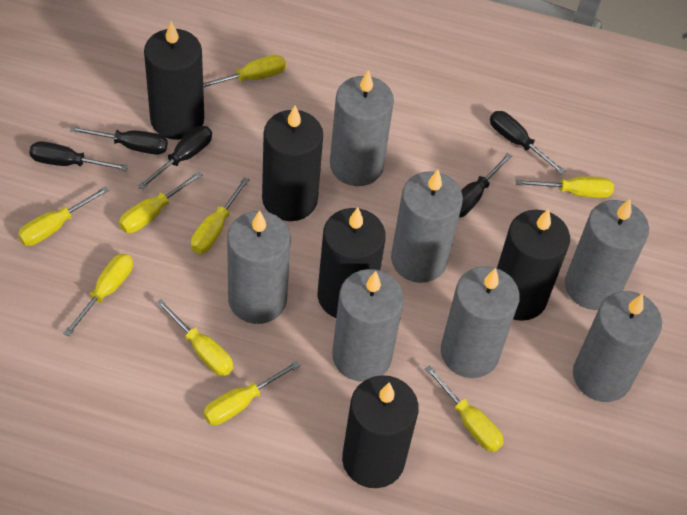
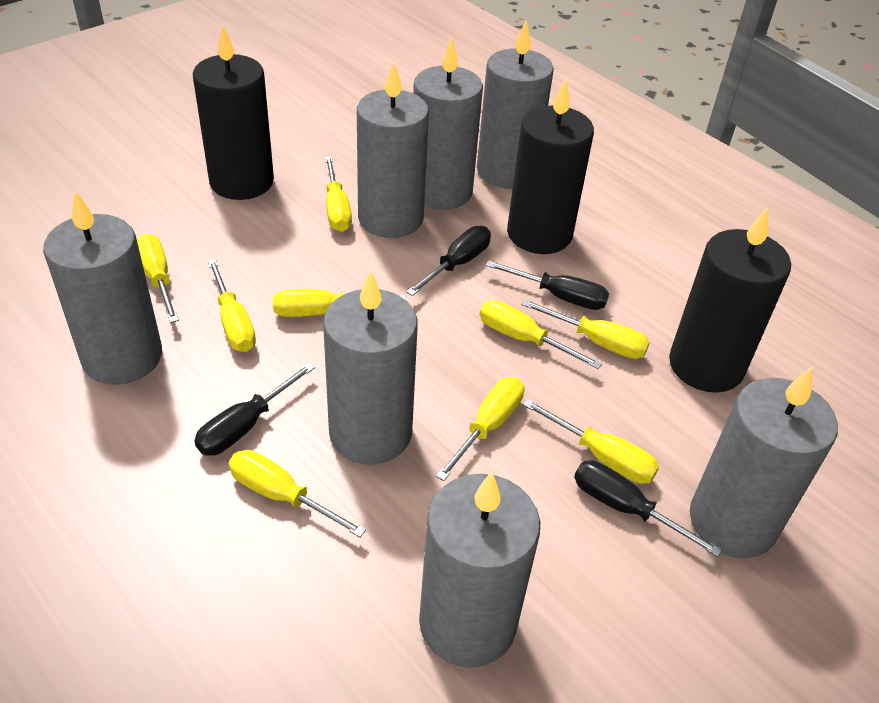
black candle: [144,21,204,140] [262,106,323,221] [317,208,386,318] [342,375,419,488] [497,209,570,321] = 5 -> [193,25,274,200] [507,79,594,254] [669,209,791,393] = 3
black screwdriver: [29,141,129,171] [70,126,168,155] [137,126,212,190] [459,153,512,217] [490,111,565,174] = 5 -> [194,363,315,455] [406,226,491,296] [485,260,609,310] [574,461,722,557] = 4

